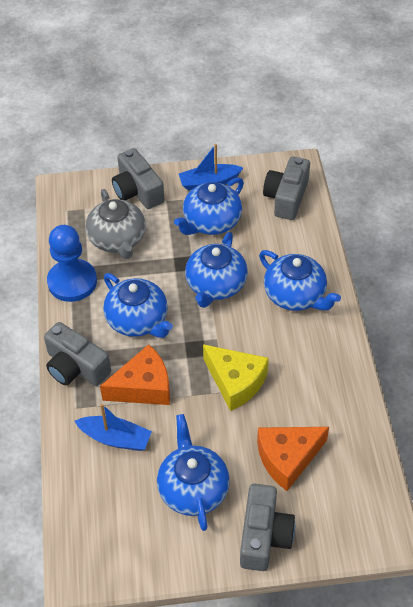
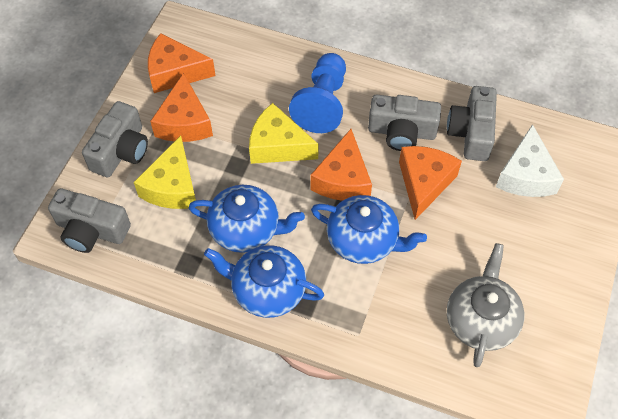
blue boat: [75,404,152,451] [179,144,243,191] = 2 -> none = 0
blue teapot: [103,273,173,338] [157,414,230,531] [174,177,244,235] [185,232,248,308] [259,250,341,311] = 5 -> [189,185,305,253] [204,245,324,318] [311,195,427,264] = 3
orange cheese: [100,344,170,405] [257,427,329,491] = 2 -> [148,33,216,93] [150,73,213,142] [310,129,372,201] [399,146,462,220] = 4
white cheese: none = 0 -> [496,124,564,197] = 1
yellow cheese: [203,344,269,411] = 1 -> [134,136,196,209] [249,103,319,164] = 2

